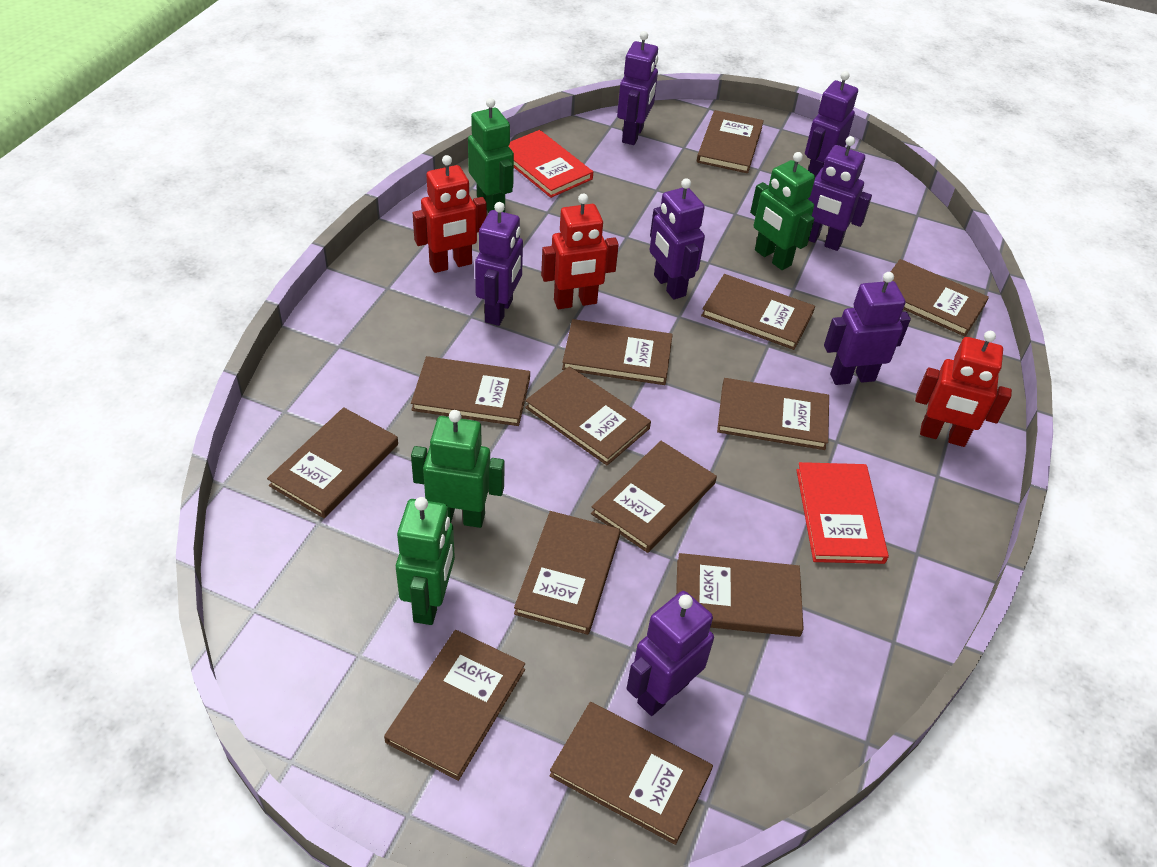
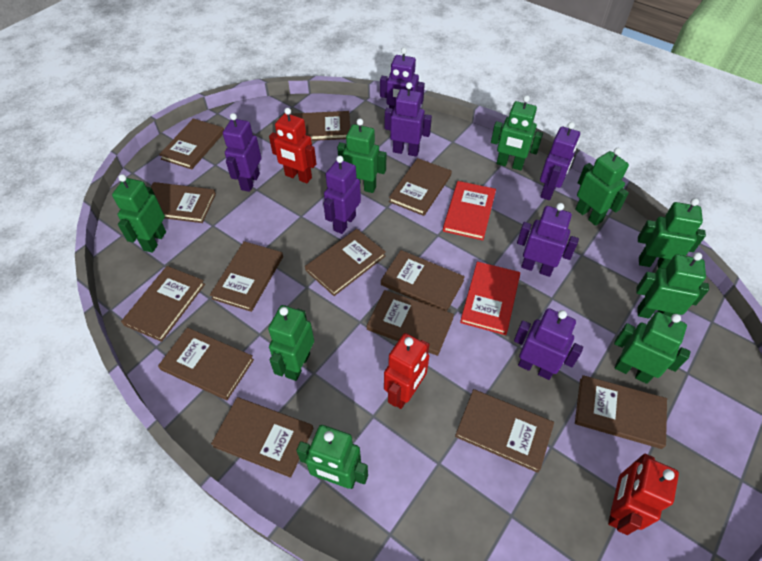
green robot: [396,497,455,625] [411,410,505,528] [468,98,514,212] [750,152,815,270] = 4 -> [112,174,166,253] [268,305,314,381] [296,425,368,489] [337,118,386,193] [491,95,543,170] [575,148,629,226] [614,312,691,384] [636,252,709,319] [638,198,706,269] = 9

